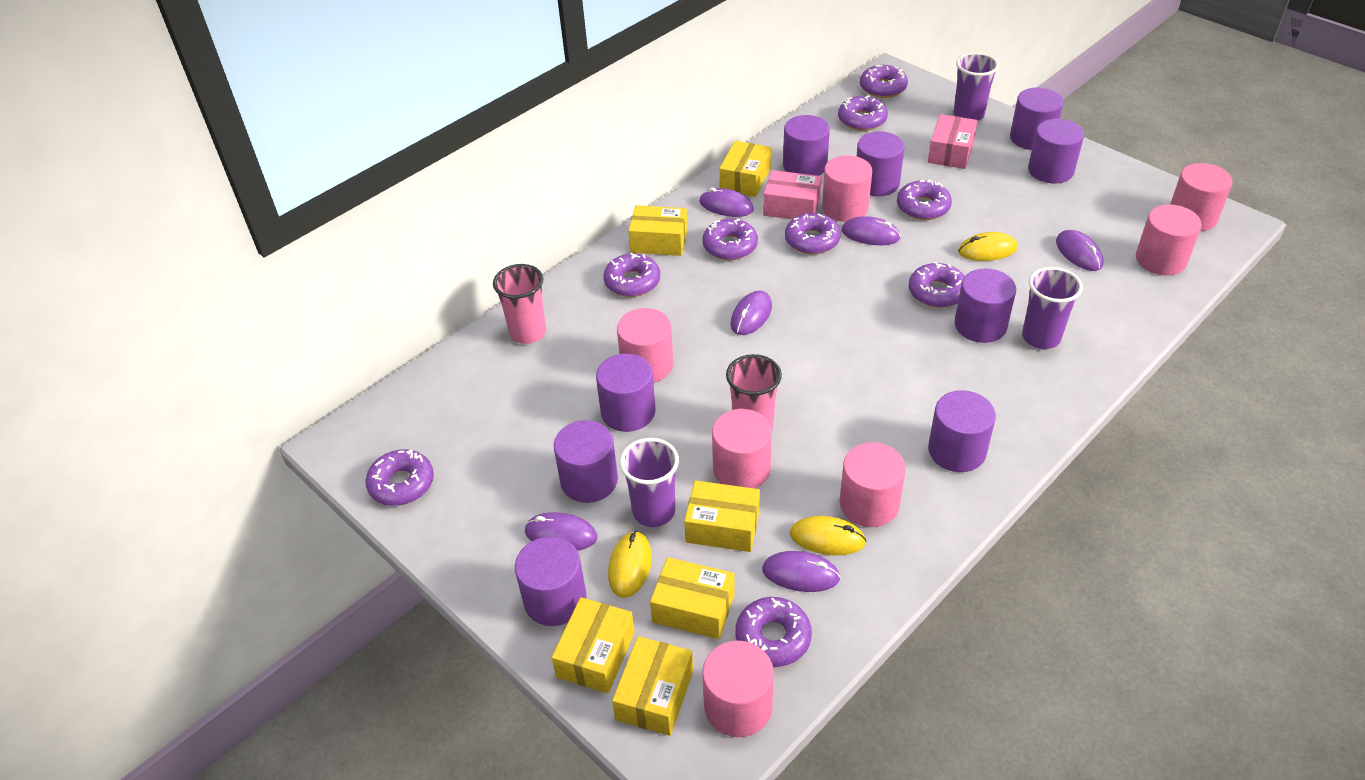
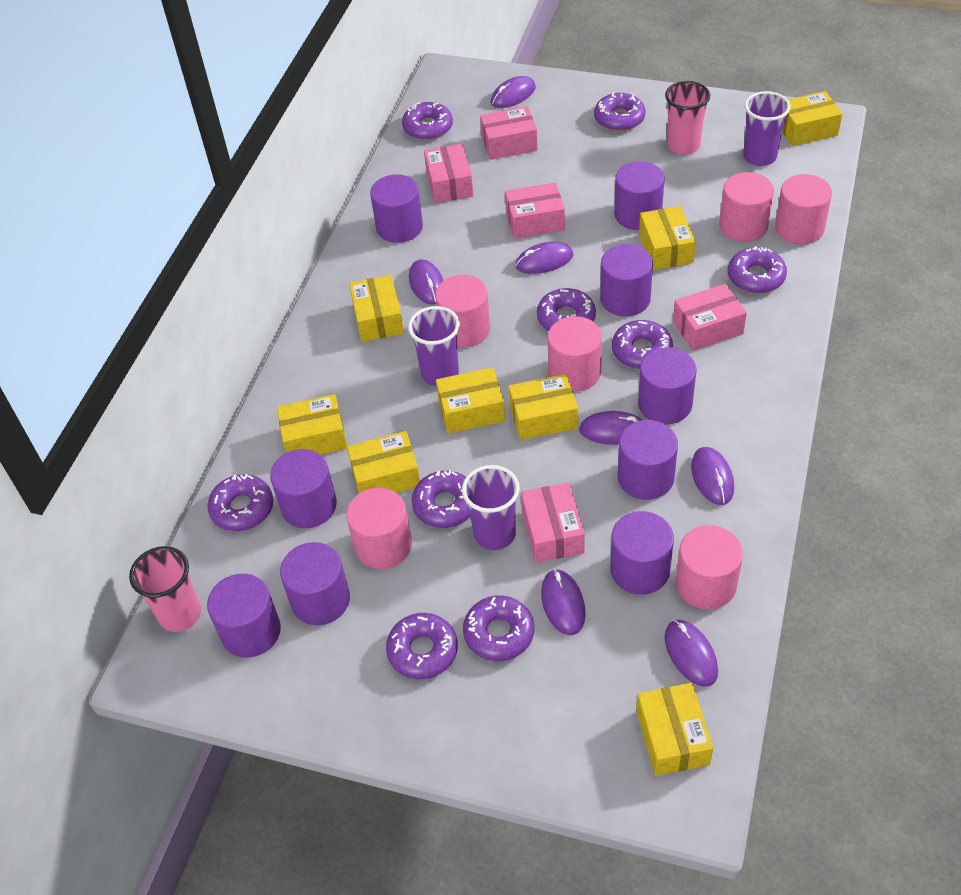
pink box: [763,170,822,219] [928,114,978,169] = 2 -> [424,144,473,203] [480,106,538,160] [505,182,565,239] [521,483,585,563] [673,284,747,351] = 5
pink cylinder: [617,308,673,383] [702,641,774,737] [712,409,772,489] [822,155,872,222] [840,442,906,527] [1136,205,1202,275] [1170,163,1232,231] = 7 -> [346,488,412,569] [435,275,490,348] [548,316,602,392] [676,525,743,610] [719,172,774,242] [775,174,832,245] = 6
purple mouse: [525,512,597,551] [699,188,754,217] [730,291,772,335] [762,551,840,592] [842,216,901,245] [1056,230,1103,271] = 6 -> [409,259,444,304] [491,76,536,108] [515,242,574,274] [541,569,586,635] [579,411,642,445] [664,620,718,687] [691,447,734,505] = 7
yellow box: [551,597,635,693] [612,636,693,736] [628,205,688,256] [650,557,735,639] [684,480,760,552] [719,141,771,197] = 6 -> [277,394,347,455] [347,431,420,493] [349,275,404,342] [436,367,505,434] [508,374,578,440] [636,683,713,776] [639,206,696,270] [782,91,843,146] = 8
yellow mouse: [608,531,652,598] [790,516,866,555] [958,232,1018,261] = 3 -> none = 0

